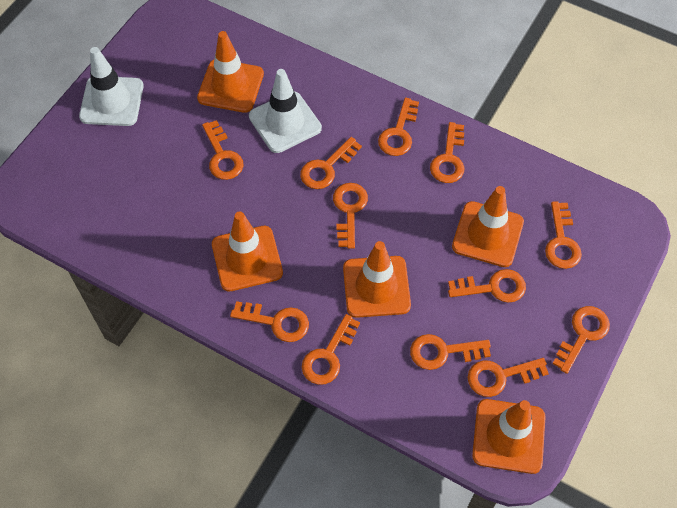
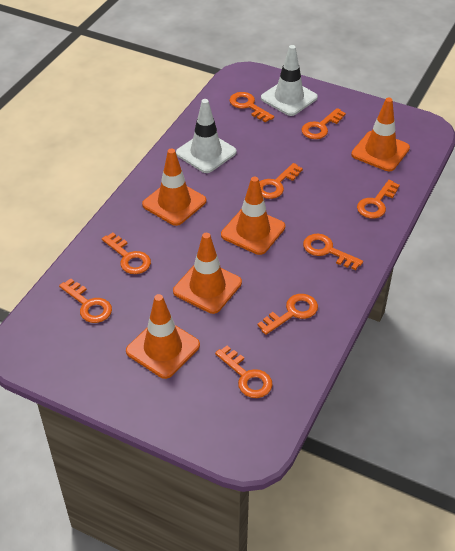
orange key: [202,120,244,180] [230,301,309,342] [300,137,362,189] [302,314,360,385] [333,183,368,249] [378,97,419,156] [410,334,491,370] [430,122,465,183] [448,269,526,303] [468,358,549,397] [545,201,582,269] [553,306,610,374] = 12 -> [59,278,112,323] [102,232,151,274] [215,345,272,398] [229,92,274,123] [257,294,318,335] [259,163,303,199] [302,108,346,139] [303,234,363,270] [357,180,400,219] = 9

